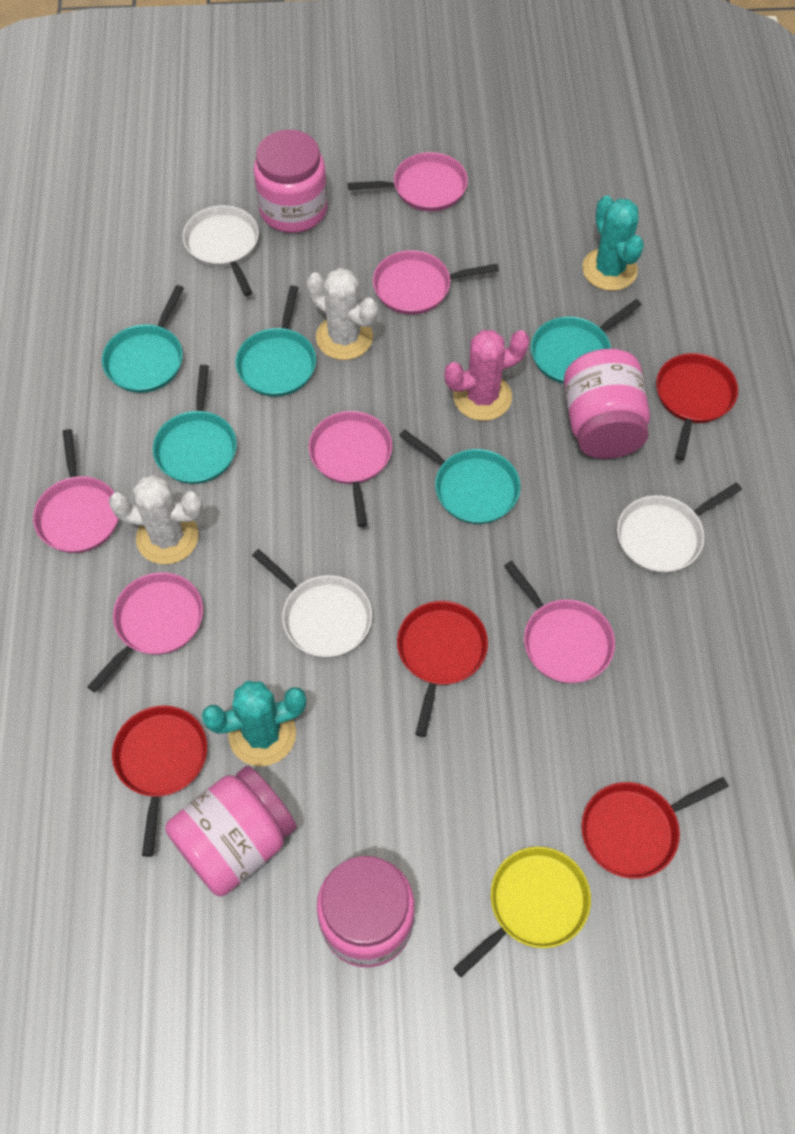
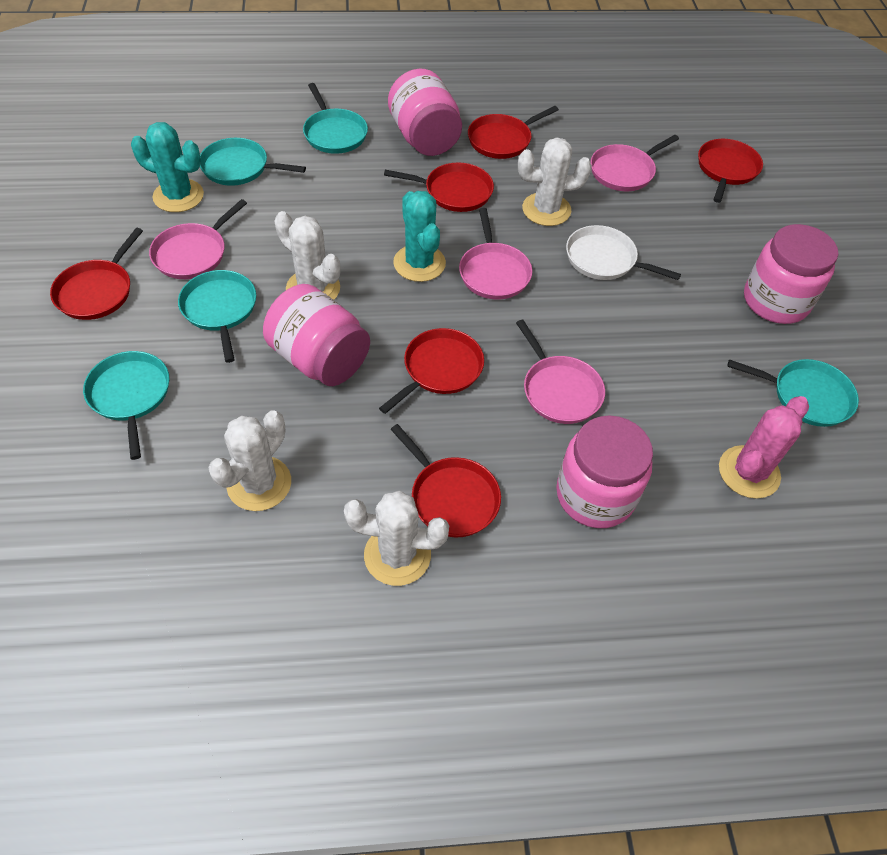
pink pan: [33,429,118,553] [87,572,203,692] [309,411,392,527] [347,152,468,212] [373,250,499,315] [504,561,615,683] = 6 -> [149,199,247,279] [459,208,532,300] [516,320,605,424] [590,135,679,191] = 4
red pan: [112,705,207,857] [397,601,488,737] [581,777,729,879] [656,353,738,461] = 4 -> [50,228,143,320] [379,328,484,414] [384,162,494,212] [391,424,501,537] [468,106,559,159] [698,139,763,203] = 6
white cactus: [109,475,203,564] [307,268,378,360] = 2 -> [208,410,291,511] [274,211,340,300] [344,491,449,586] [518,137,592,226] = 4
white pan: [183,205,259,296] [252,549,372,658] [617,483,742,573] = 3 -> [566,225,681,280] = 1
yellow pan: [453,847,591,977] = 1 -> none = 0

